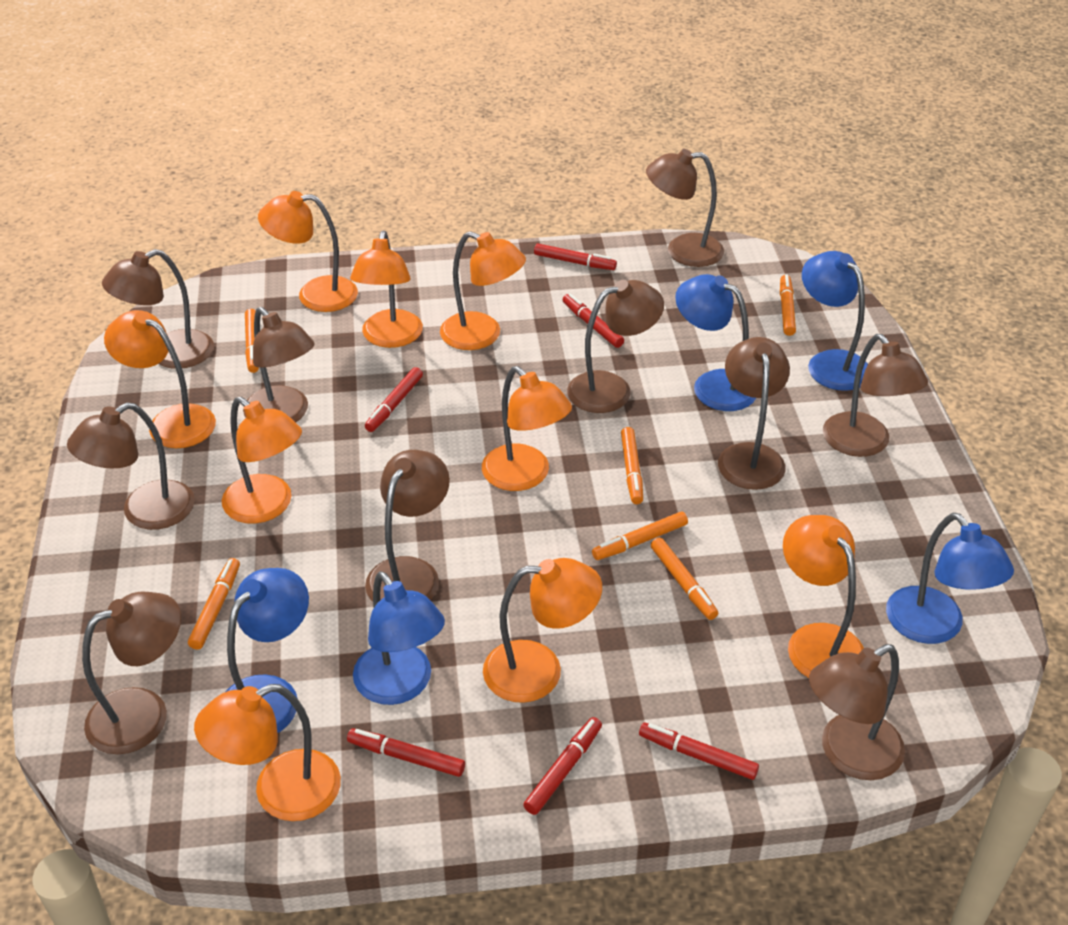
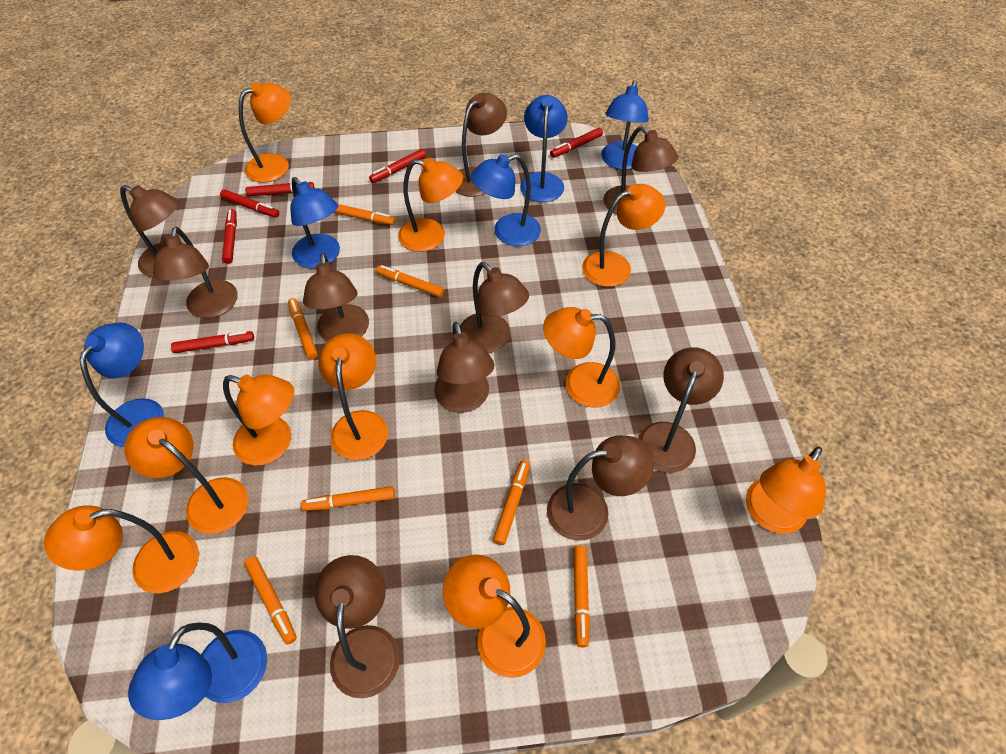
blue lamp: [226,568,309,733] [353,571,445,705] [675,274,756,411] [802,251,868,391] [886,513,1014,644] = 5 -> [80,322,164,447] [128,623,267,720] [290,177,340,268] [471,154,541,246] [520,95,568,202] [601,80,649,170] = 6
orange lamp: [104,310,216,448] [194,684,341,821] [222,397,302,524] [258,191,358,312] [350,231,423,348] [440,231,526,350] [482,366,572,491] [483,558,602,703] [783,515,864,678] = 9 -> [44,505,199,593] [124,417,249,534] [223,375,294,466] [239,82,291,183] [318,333,388,460] [398,158,463,252] [443,554,546,678] [543,307,620,408] [582,184,665,287] [746,446,826,534] = 10
orange marker: [188,558,240,650] [245,309,259,373] [592,511,688,560] [621,427,643,504] [651,538,718,620] [780,275,796,336] = 6 -> [244,556,297,645] [288,298,318,359] [301,486,395,511] [334,204,395,225] [376,265,444,297] [493,460,530,545] [574,546,590,647] = 7

